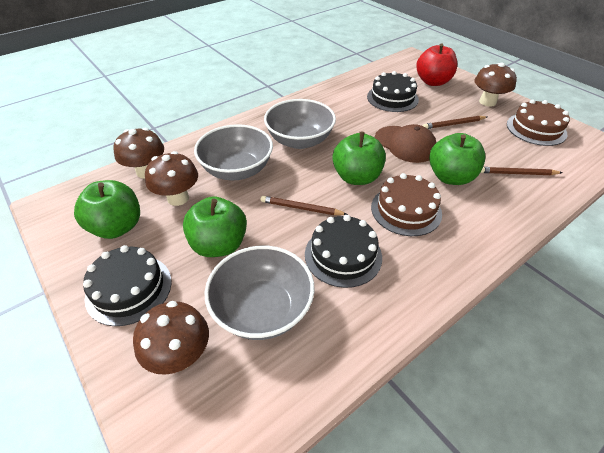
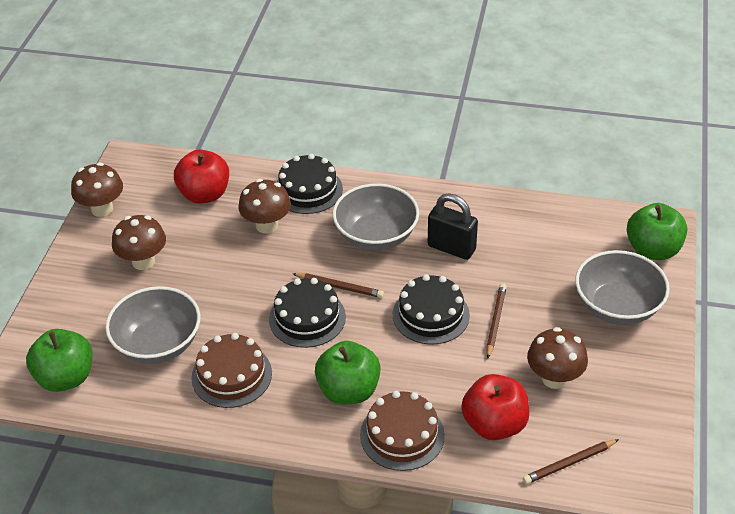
black padlock: none = 0 -> [428,193,478,260] = 1
brown cap: [375,124,437,163] = 1 -> none = 0
green apple: [74,180,140,239] [183,197,247,257] [333,132,386,185] [429,133,486,185] = 4 -> [26,329,92,392] [315,341,381,404] [627,203,687,260] = 3
red apple: [416,43,457,86] = 1 -> [174,149,229,204] [461,374,529,440] = 2

